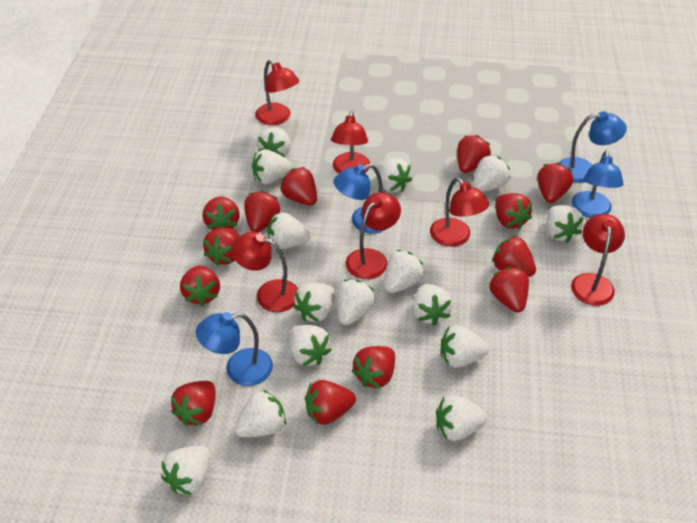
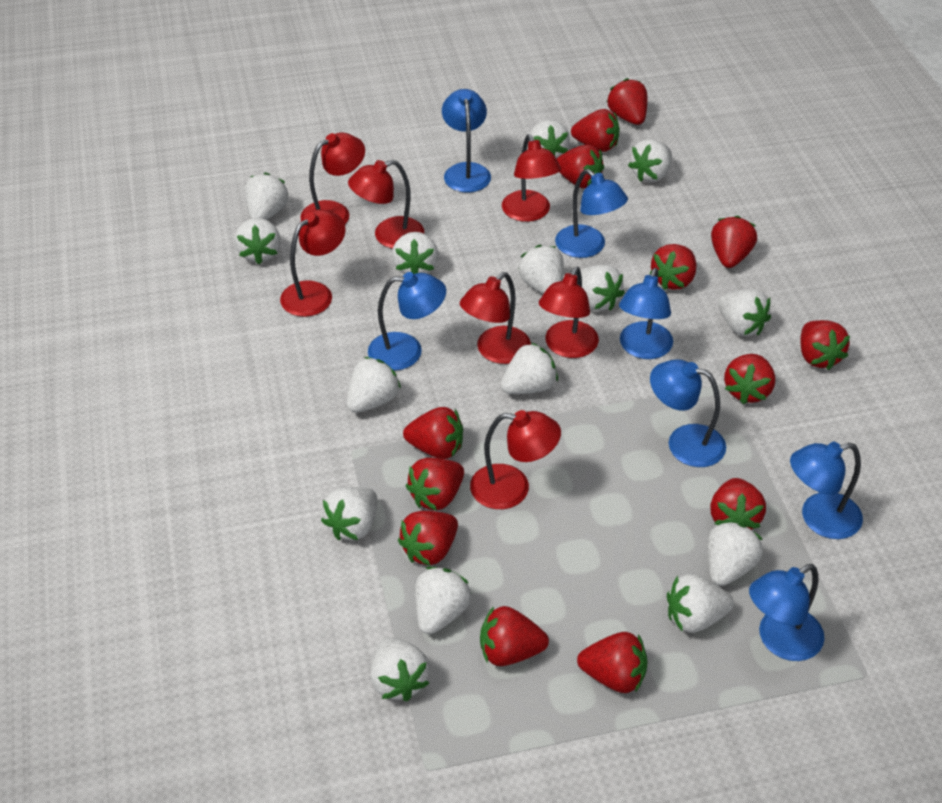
blue lamp: [196,312,273,386] [333,164,386,234] [559,111,627,183] [572,150,624,218] = 4 -> [368,272,446,371] [442,89,491,192] [555,169,628,258] [619,268,673,359] [650,359,726,467] [749,564,824,661] [790,442,863,539] = 7
red lamp: [231,232,298,312] [255,60,299,125] [331,110,370,174] [346,192,401,279] [430,177,489,247] [571,214,625,306] = 6 -> [280,209,346,317] [300,132,365,224] [348,160,424,249] [460,272,531,364] [470,410,561,509] [502,134,561,222] [539,267,599,358] = 7

